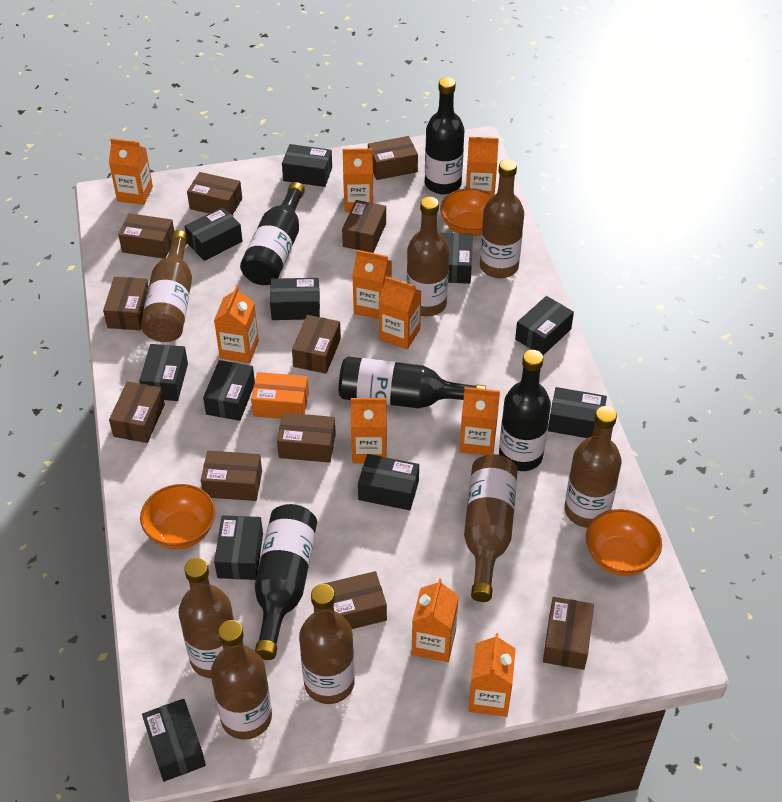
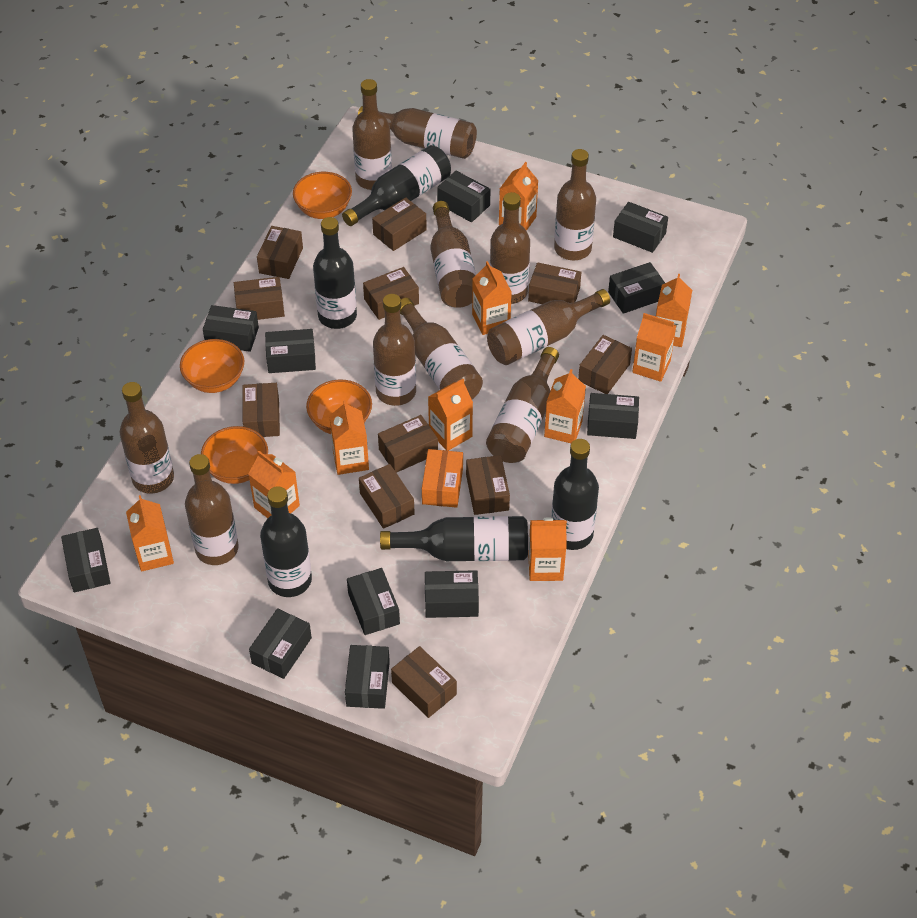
brown bottle: [141,230,192,342] [179,558,234,678] [211,620,272,740] [299,584,355,704] [407,197,449,316] [464,454,518,602] [480,159,524,278] [565,406,621,528] = 8 -> [120,382,174,494] [185,454,239,565] [352,79,392,190] [358,106,477,159] [373,294,416,406] [400,298,483,399] [430,201,476,308] [486,347,559,463] [487,289,610,365] [490,192,530,304] [554,149,596,260] = 11
orange bowl: [140,484,215,549] [440,188,493,236] [586,509,662,576] = 3 -> [180,339,244,393] [201,426,268,484] [293,172,352,219] [306,380,372,434] = 4

